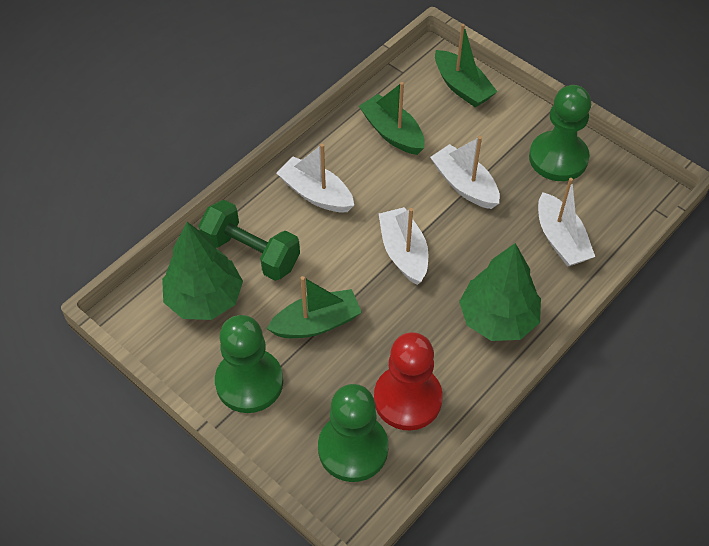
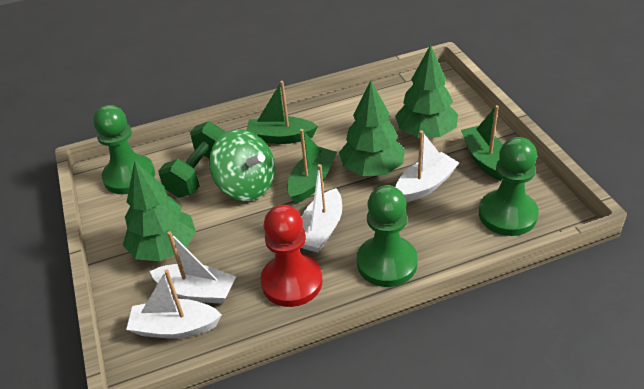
green spinning top: none = 0 -> [209,130,275,201] = 1
green tree: [162,222,243,320] [459,243,541,341] = 2 -> [123,160,196,261] [339,80,405,176] [395,45,458,138] = 3

